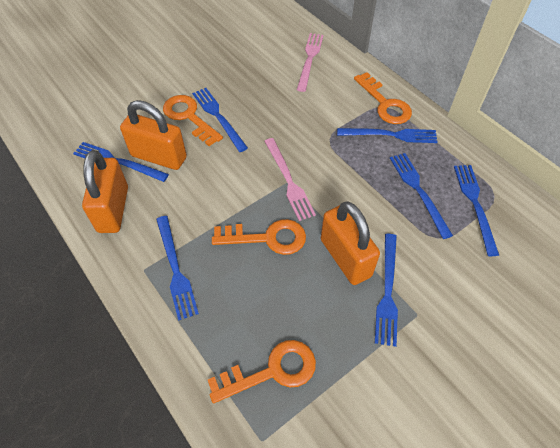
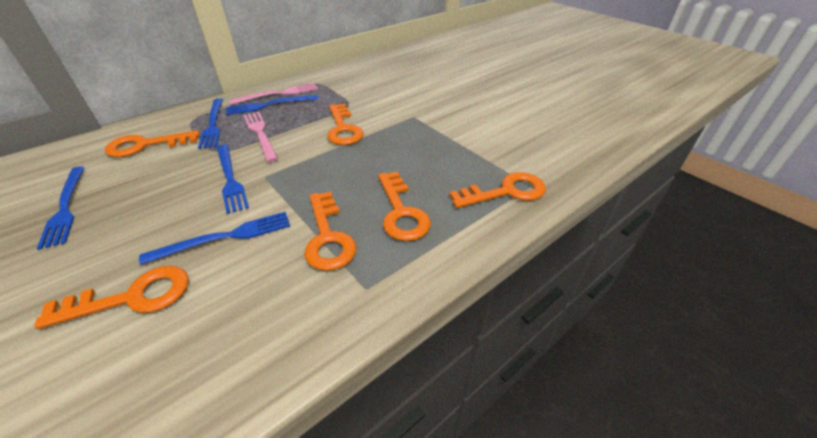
blue fork: [73,142,169,182] [156,216,199,320] [192,88,248,152] [337,128,438,143] [375,234,398,347] [390,153,453,239] [454,165,499,256] = 7 -> [37,167,85,250] [139,212,290,265] [198,98,223,149] [217,145,249,214] [226,95,319,115] = 5
orange key: [163,95,223,146] [208,340,316,403] [212,219,306,255] [354,72,412,124] = 4 -> [34,266,189,329] [105,130,200,157] [304,191,357,271] [327,104,364,145] [378,171,431,241] [449,172,546,208] = 6
orange padlock: [82,150,128,233] [120,100,187,170] [321,201,380,285] = 3 -> none = 0

